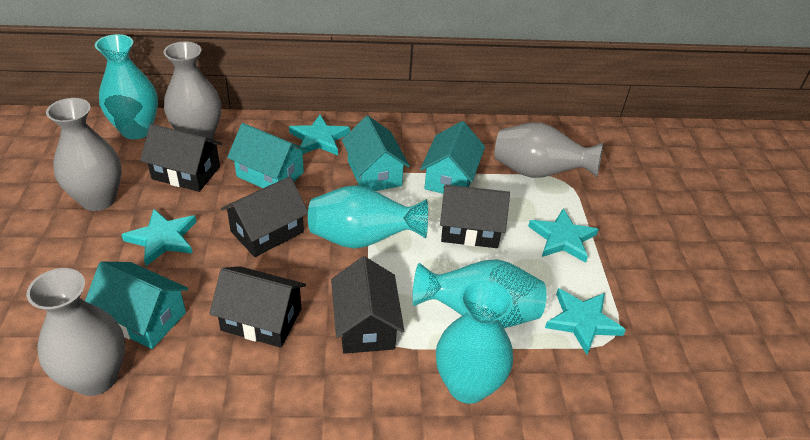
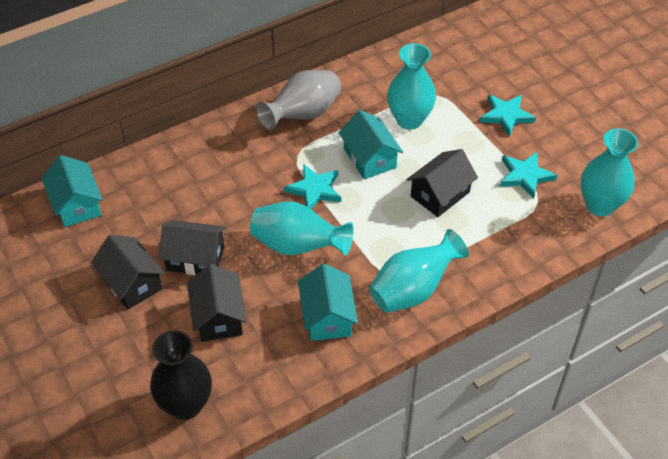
black house: [140,124,222,192] [209,266,306,348] [221,177,308,257] [331,256,404,354] [440,185,510,248] = 5 -> [91,235,165,309] [159,220,226,275] [187,264,247,342] [407,149,478,217] = 4
black vase: none = 0 -> [150,330,212,420] = 1
grey vase: [26,268,125,396] [46,98,122,211] [164,41,221,140] [495,122,604,178] = 4 -> [256,70,341,130] = 1
turquoise house: [85,262,188,349] [227,123,308,188] [342,116,410,191] [420,121,485,194] = 4 -> [42,155,103,227] [298,264,358,341] [338,110,403,179] = 3
turquoise star: [122,209,196,266] [289,115,350,155] [528,208,599,263] [545,288,626,355] = 4 -> [284,165,341,209] [480,94,536,137] [500,152,557,199] = 3

